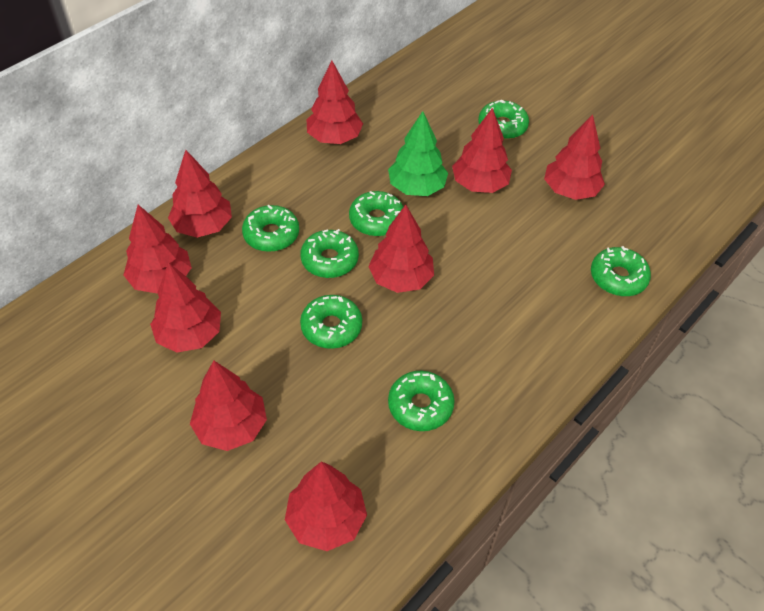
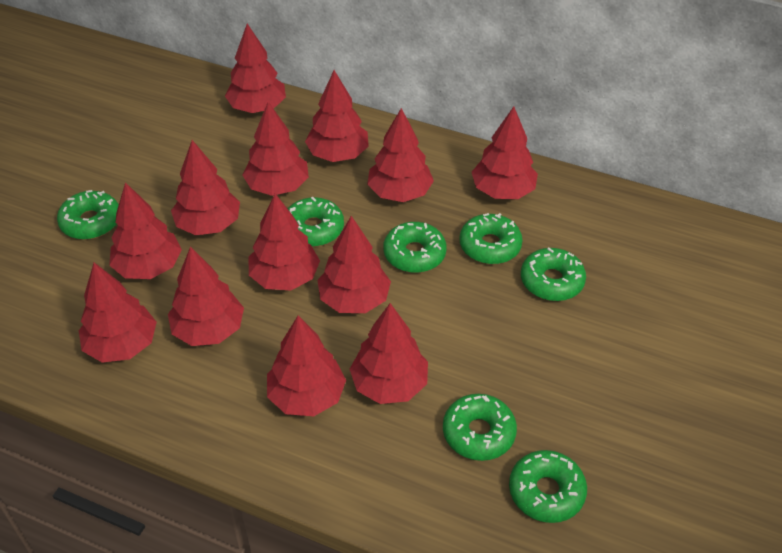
green tree: [388,111,448,196] = 1 -> none = 0
red tree: [124,205,192,294] [150,262,221,353] [168,150,232,238] [190,360,267,451] [285,461,367,551] [307,61,363,144] [368,205,434,293] [452,108,512,193] [544,114,605,200] = 9 -> [79,263,157,363] [109,182,182,279] [168,247,244,346] [171,140,240,235] [225,23,286,113] [243,102,309,196] [249,194,320,290] [267,315,346,416] [305,70,369,162] [318,216,391,313] [350,303,428,404] [367,108,434,202] [472,107,538,199] = 13

